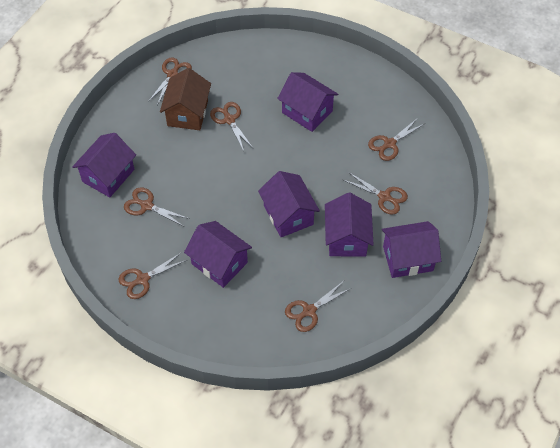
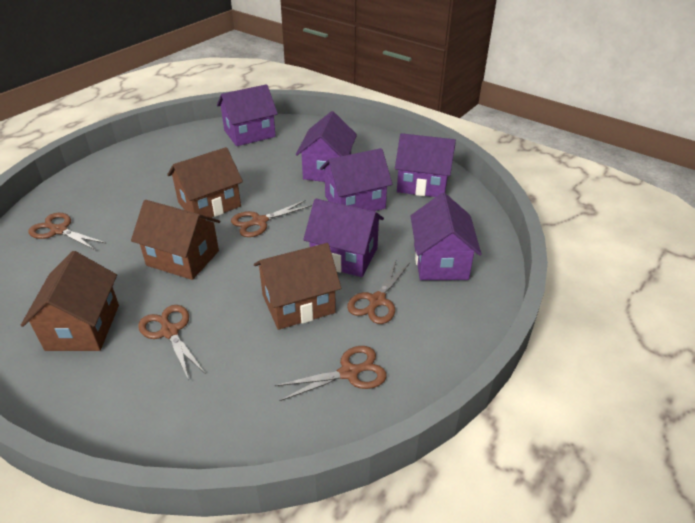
brown house: [160,68,211,130] = 1 -> [21,251,119,351] [131,200,220,280] [167,147,243,220] [254,243,341,330] = 4
brown scissors: [119,252,187,299] [124,187,190,226] [148,58,192,105] [210,102,254,151] [285,282,351,332] [343,172,408,215] [368,118,424,161] = 7 -> [28,213,107,250] [138,305,206,381] [231,200,312,237] [274,346,387,401] [347,259,410,324] = 5

